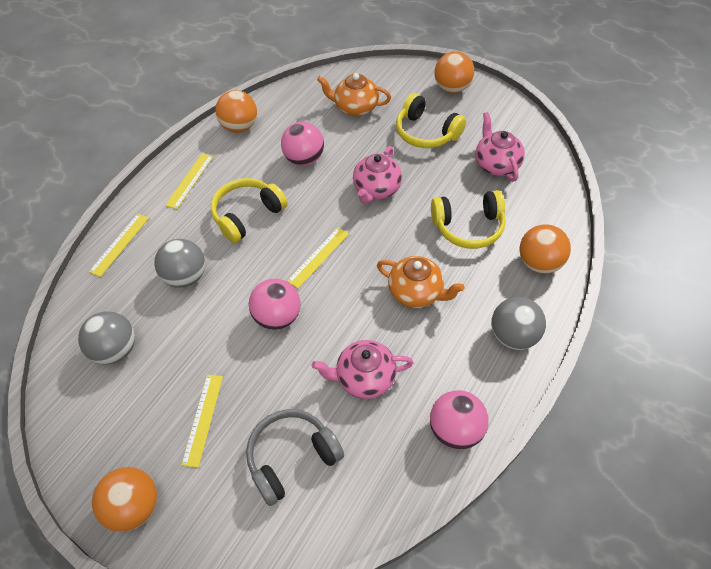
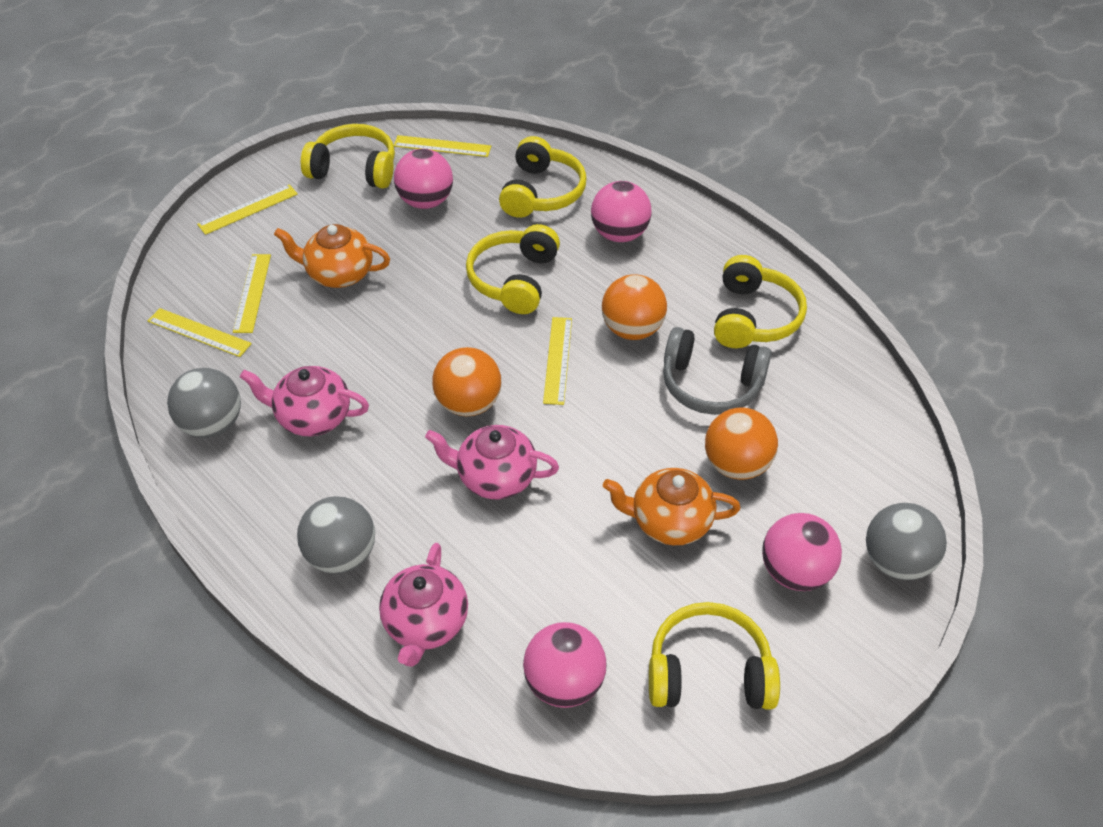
orange ball: [92,467,157,532] [215,90,257,133] [434,51,474,93] [520,224,571,274] = 4 -> [432,347,501,416] [602,274,667,340] [705,407,778,480] = 3
pink ball: [249,279,300,330] [281,122,324,166] [430,390,489,450] = 3 -> [394,149,453,209] [523,622,606,708] [591,181,652,242] [762,513,842,591] = 4
yellow headphones: [211,178,287,243] [396,93,466,148] [431,190,506,249] = 3 -> [301,124,395,188] [466,224,560,314] [499,136,587,218] [649,602,780,710] [714,255,807,348] = 5
yellow ruler: [89,214,149,277] [165,153,213,209] [182,374,223,468] [287,228,349,288] = 4 -> [148,308,252,357] [197,184,298,235] [233,254,271,333] [394,135,491,157] [543,317,572,405] = 5

